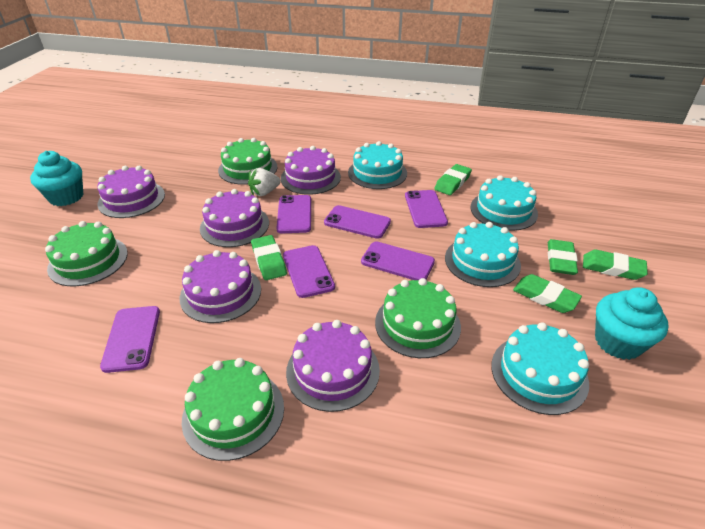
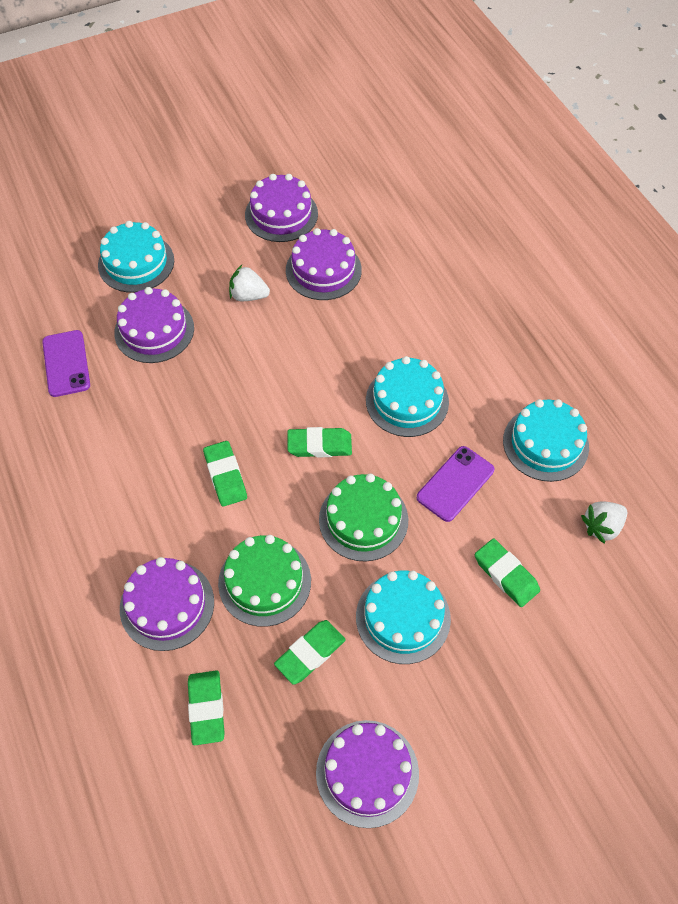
green cake: [45,221,128,286] [182,358,284,461] [218,138,277,185] [375,278,461,358] = 4 -> [218,535,311,627] [319,474,408,561] = 2
purple phone: [100,306,160,373] [277,195,311,233] [283,245,335,298] [324,205,391,239] [361,241,435,280] [405,190,448,228] = 6 -> [42,330,90,397] [417,446,494,522] = 2
turquoise cupcake: [30,151,83,206] [595,287,669,360] = 2 -> none = 0
white strawberry: [248,168,281,196] = 1 -> [229,265,270,301] [581,501,627,544] = 2

